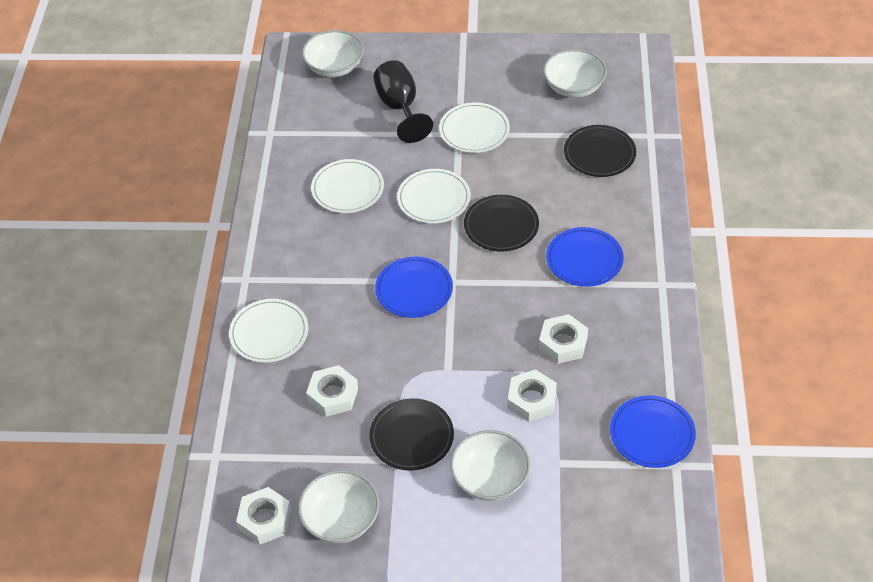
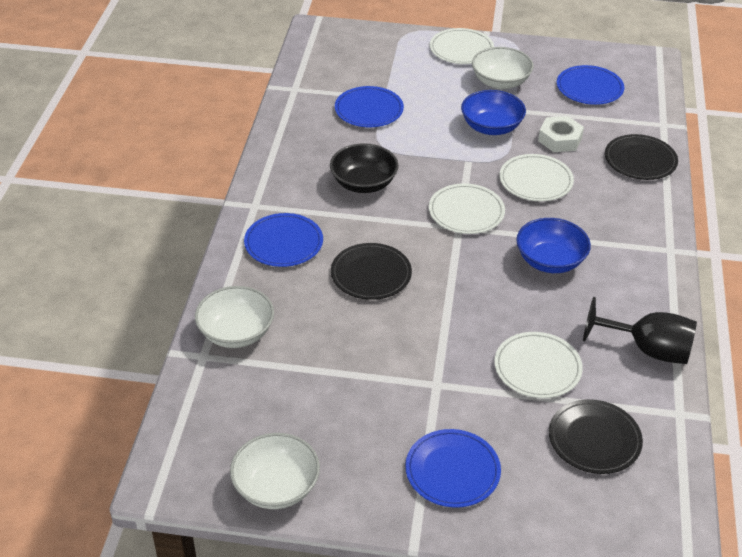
black bowl: none = 0 -> [330,143,399,193] = 1
blue bowl: none = 0 -> [461,90,526,135] [516,218,591,273] = 2
blue plate: [375,257,453,318] [546,227,624,287] [610,395,696,468] = 3 -> [244,213,323,267] [335,86,404,127] [405,429,501,507] [557,65,624,105] = 4
white bowl: [298,470,379,543] [302,30,364,77] [450,430,530,501] [543,49,607,98] = 4 -> [195,286,274,348] [230,433,320,509] [472,47,534,89] = 3
white nut: [236,487,291,545] [306,365,358,417] [508,369,557,422] [539,314,588,364] = 4 -> [538,116,584,152] = 1

